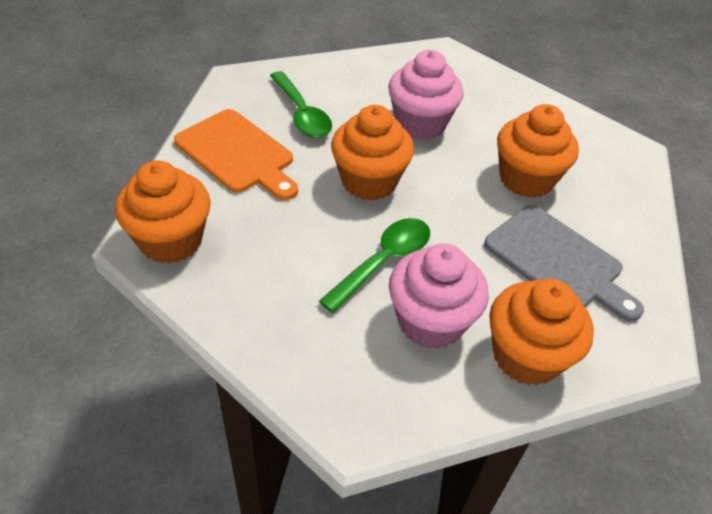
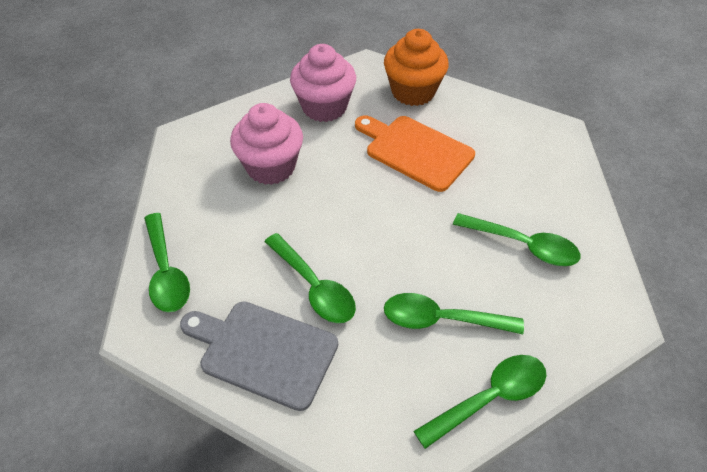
green spoon: [270,71,332,138] [319,218,430,313] = 2 -> [144,213,190,312] [264,233,356,323] [384,293,524,334] [414,355,546,449] [453,213,580,266] = 5
orange cupcake: [115,160,211,264] [331,105,414,201] [489,279,594,385] [497,104,579,198] = 4 -> [384,29,449,106] = 1

